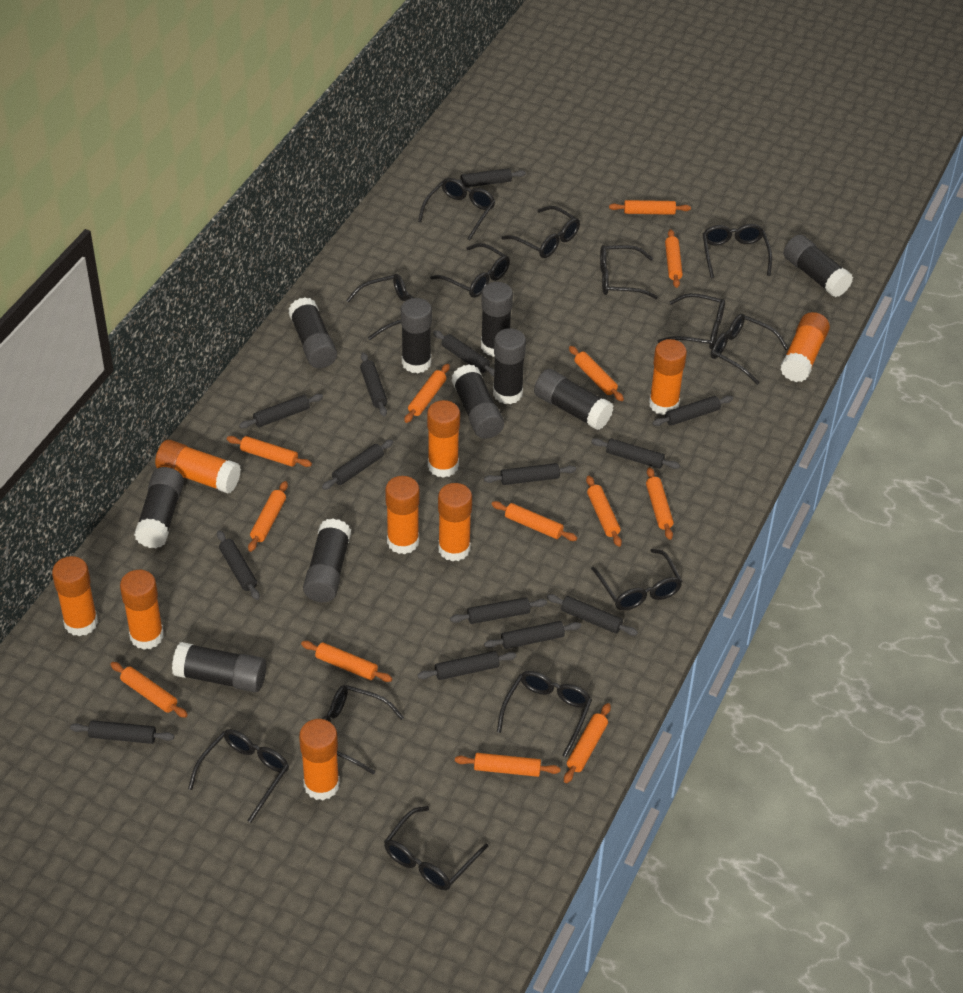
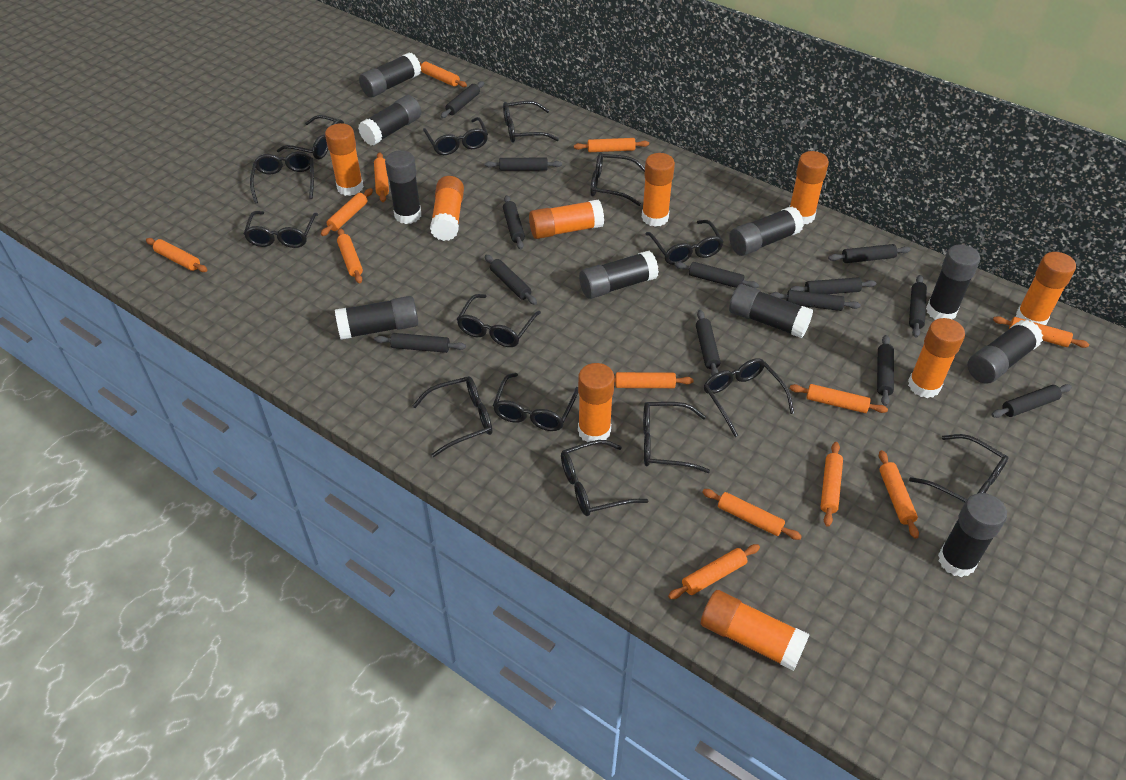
black glasses: [188,729,289,823] [322,685,404,774] [346,274,414,340] [384,806,488,890] [418,178,495,240] [430,243,510,298] [497,671,592,757] [501,206,580,258] [591,549,682,610] [600,245,658,299] [658,293,725,349] [703,224,772,278] [711,314,789,385] = 13 -> [244,211,318,248] [250,152,314,204] [277,115,344,159] [412,376,492,457] [423,117,488,155] [457,294,541,347] [493,373,578,431] [503,101,559,143] [561,440,648,516] [591,152,645,206] [643,402,710,473] [646,220,724,265] [704,358,794,437] [909,434,1008,502] = 14
black rolling pin: [70,720,174,744] [217,530,260,600] [239,394,323,429] [322,440,393,490] [360,352,387,416] [417,651,516,680] [433,330,494,376] [450,597,547,624] [458,168,526,188] [484,463,576,485] [484,621,581,649] [547,594,638,636] [591,438,680,469] [652,396,733,426] = 14 -> [374,333,466,353] [441,81,484,118] [485,158,562,171] [485,255,537,305] [503,195,525,249] [675,262,759,288] [696,310,720,376] [770,290,861,311] [790,277,877,294] [828,244,911,263] [877,335,894,406] [909,275,927,338] [991,384,1072,418] = 13

